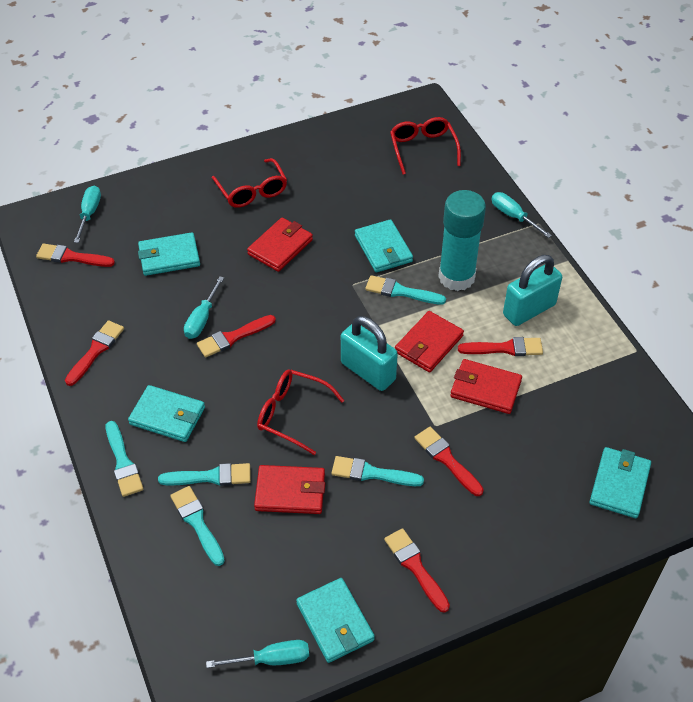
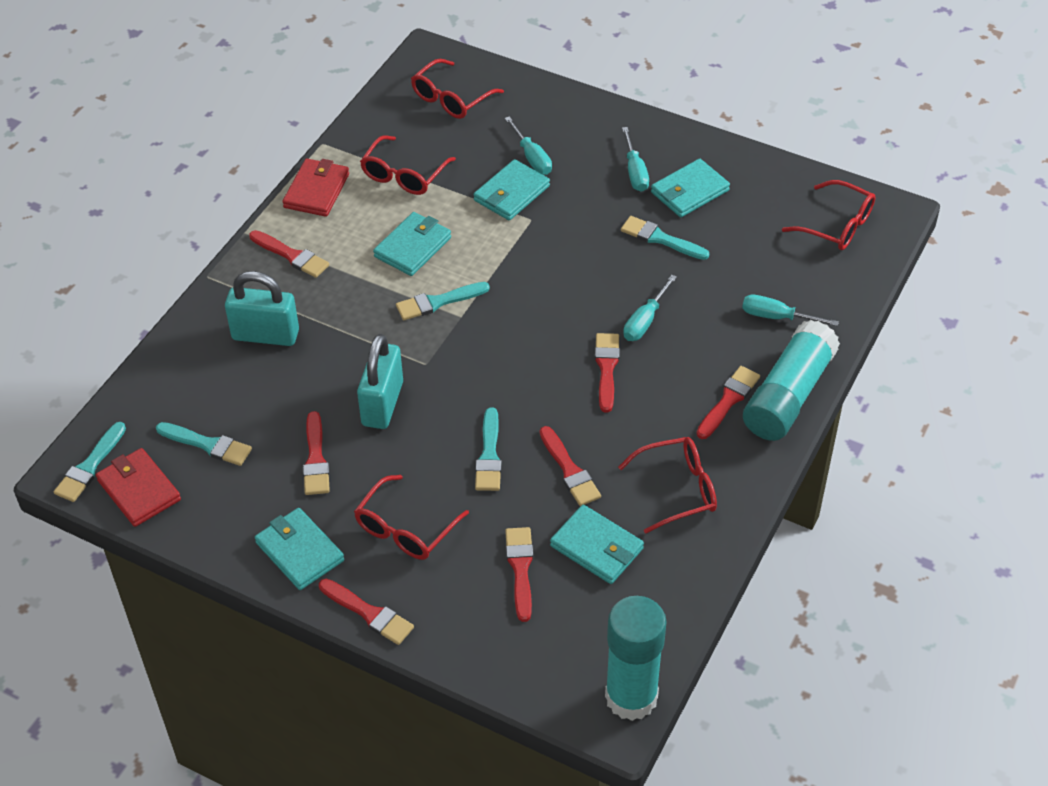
red brush: [36,243,115,267] [65,320,124,386] [197,315,276,358] [384,528,450,613] [415,427,484,496] [458,337,543,356] = 6 -> [249,230,329,278] [303,411,330,495] [319,579,414,645] [505,527,533,622] [540,426,601,506] [595,333,620,413] [696,366,760,439] = 7
red glasses: [212,158,287,208] [257,369,345,455] [390,117,461,175] = 3 -> [354,475,469,560] [360,135,456,195] [411,59,504,119] [618,437,717,534] [782,180,875,250] = 5
red wallet: [247,218,313,272] [254,465,325,514] [395,311,464,372] [450,359,522,414] = 4 -> [96,448,181,527] [283,159,349,217] = 2
turquoise glue stick: [438,190,486,291] = 1 -> [605,596,667,721] [743,320,840,441] = 2

